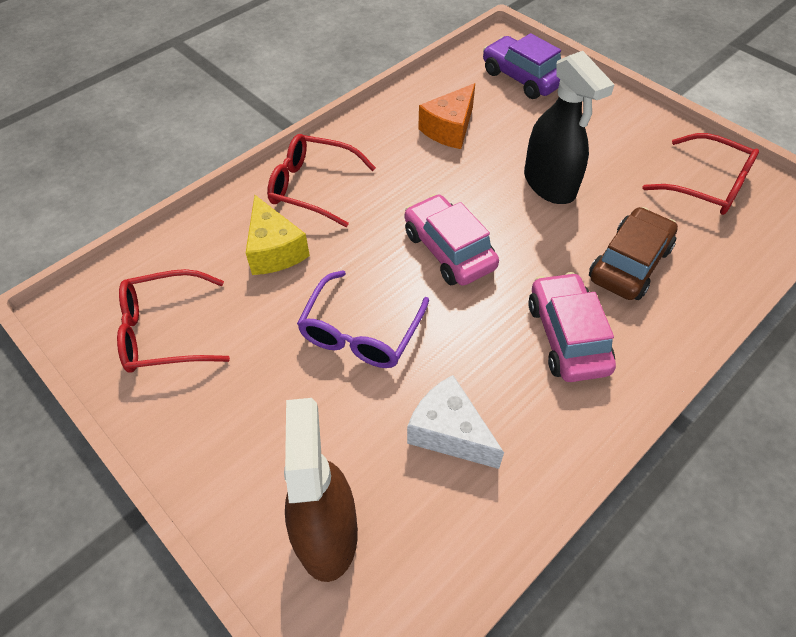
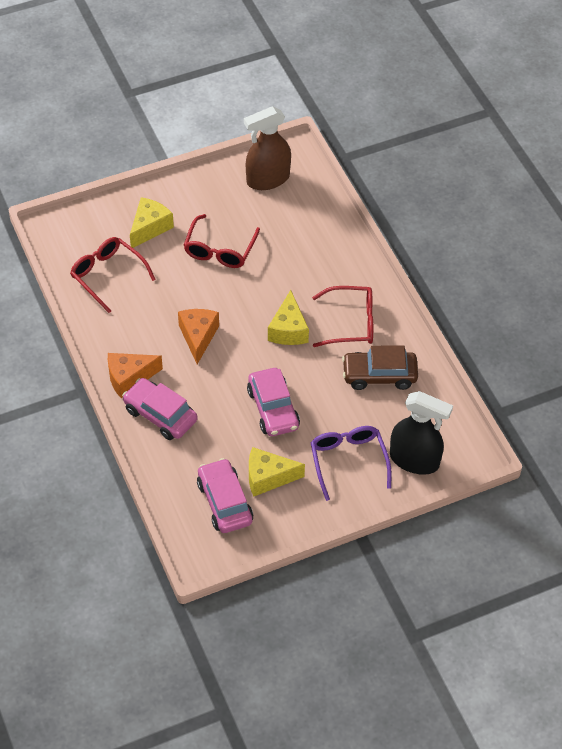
orange cheese: [418,83,475,149] = 1 -> [108,353,163,398] [178,309,219,364] = 2
pink car: [405,194,499,286] [528,272,616,382] = 2 -> [122,378,198,440] [197,458,253,533] [247,368,300,436] = 3
purple car: [483,33,561,99] = 1 -> none = 0
white cheese: [407,375,504,469] = 1 -> none = 0
yellow cheese: [246,195,310,275] = 1 -> [130,197,174,248] [249,447,305,497] [268,290,309,345] = 3

